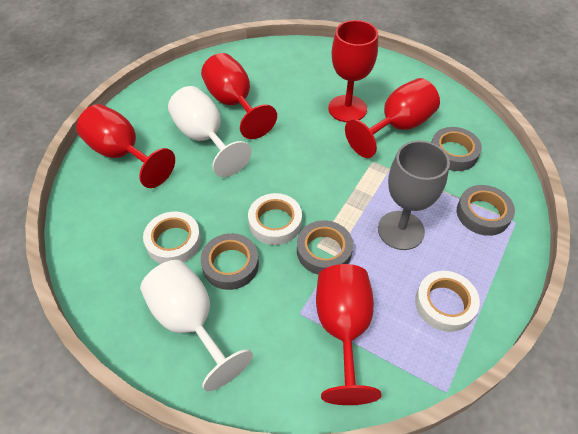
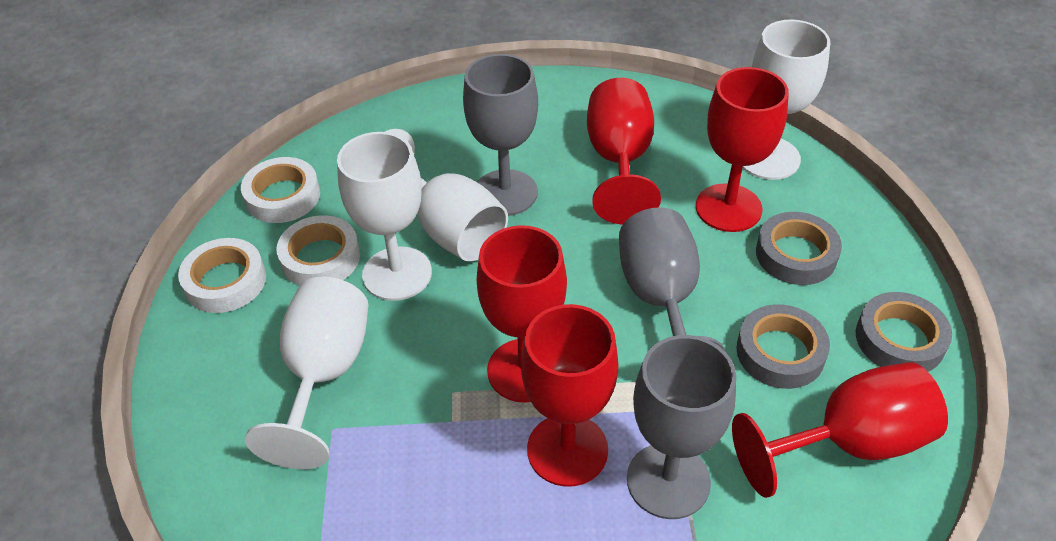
grey goblet: [378,140,450,250] = 1 -> [463,54,538,216] [619,207,725,351] [627,335,736,519] = 3
grey tape: [201,233,259,290] [297,220,353,275] [431,127,482,171] [457,185,515,236] = 4 -> [736,304,830,389] [756,212,842,285] [856,292,952,372] = 3
white goblet: [140,260,253,391] [168,86,252,177] = 2 -> [245,277,369,469] [337,132,432,301] [385,129,508,261] [742,19,830,180] = 4

